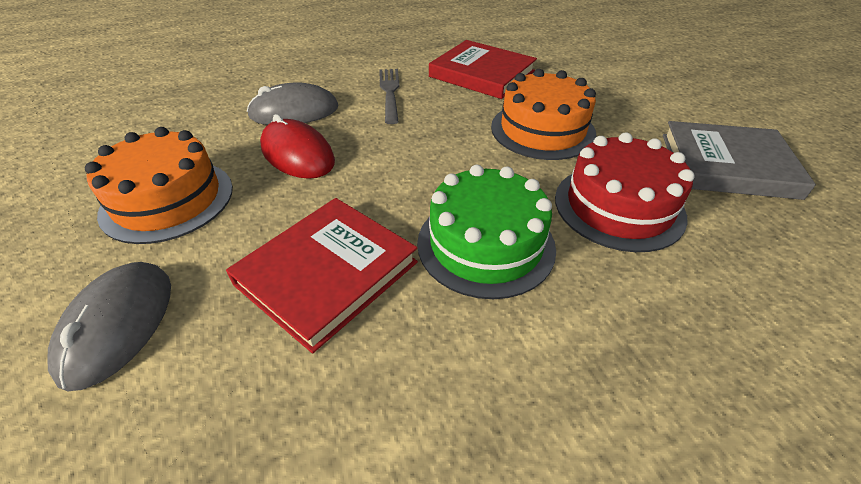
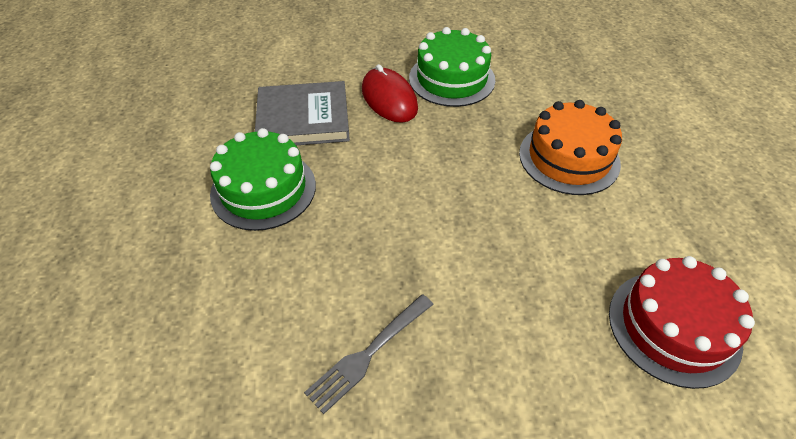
green cake: [417,165,556,299] = 1 -> [210,128,316,231] [409,27,495,107] = 2
grey mouse: [47,262,171,391] [247,82,338,125] = 2 -> none = 0
orange cake: [85,127,233,244] [491,69,596,160] = 2 -> [519,100,622,195] = 1
red book: [226,198,418,353] [429,40,537,99] = 2 -> none = 0

